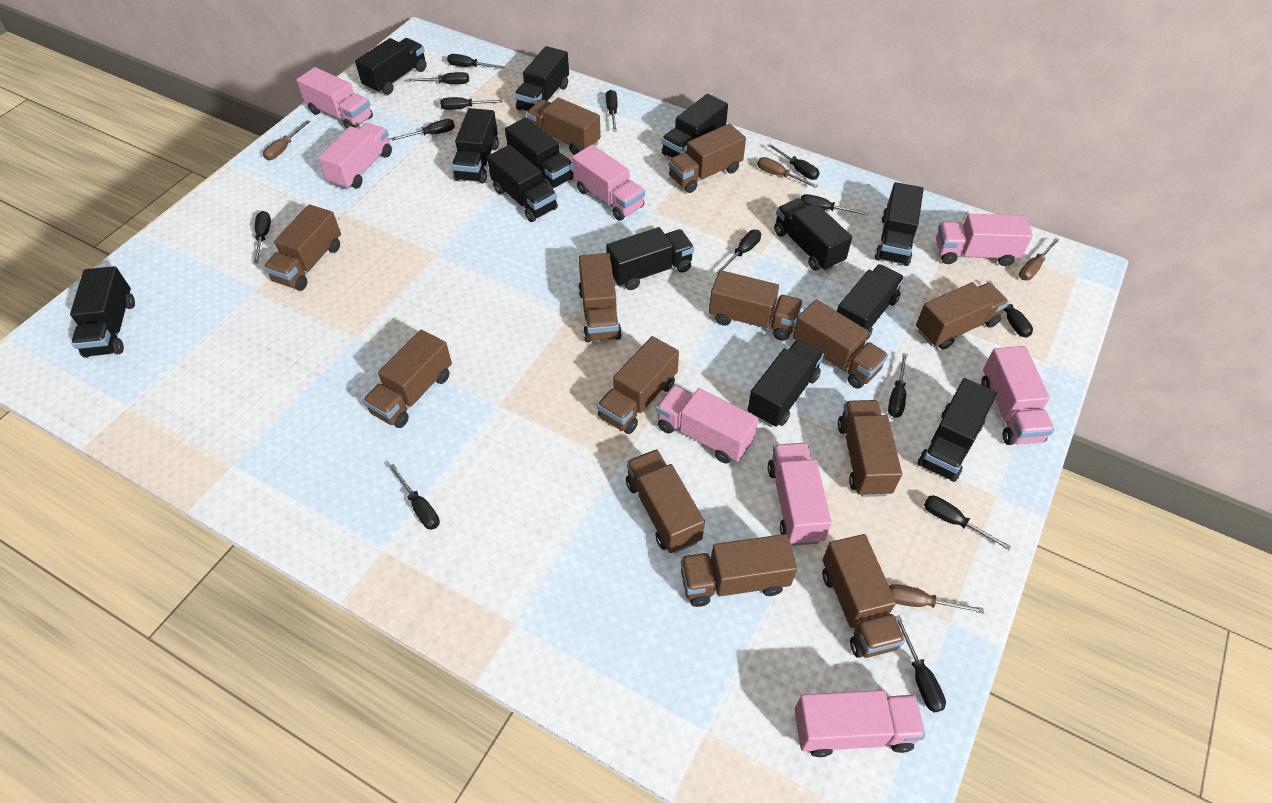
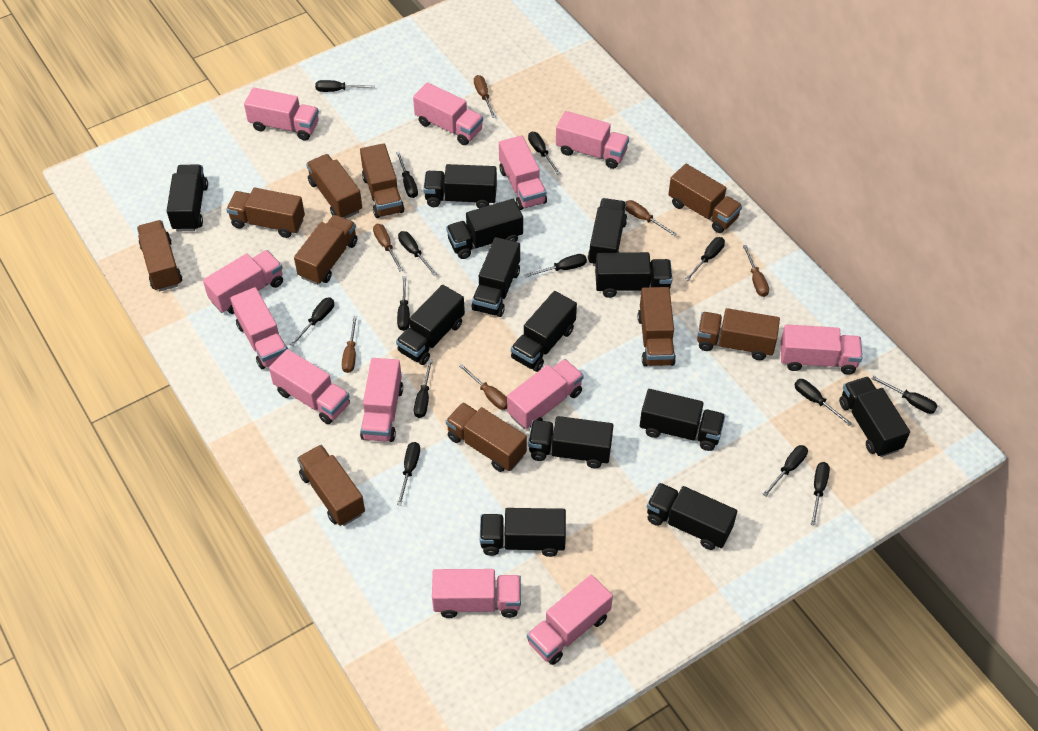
brown screwdriver: [263,120,310,160] [757,157,818,188] [889,584,984,614] [1019,238,1059,280] = 4 -> [342,316,357,373] [373,224,403,271] [459,364,507,410] [474,75,496,118] [625,200,677,236] [743,245,769,297] = 6
brown truck: [263,204,341,291] [363,330,452,428] [526,98,601,155] [578,253,622,343] [597,336,679,434] [626,449,705,553] [668,124,746,193] [680,534,797,607] [709,270,803,341] [793,299,888,389] [822,534,905,658] [838,400,902,497] [916,282,1009,350] = 13 -> [137,220,182,291] [226,187,305,238] [294,215,358,285] [297,445,365,526] [306,154,362,219] [360,143,404,218] [446,402,527,472] [638,287,676,366] [668,164,742,233] [697,308,780,360] = 10
pink truck: [297,67,373,129] [318,123,392,190] [572,144,645,221] [656,385,758,464] [768,443,832,545] [795,690,925,757] [936,214,1033,266] [981,346,1054,445] = 8 -> [203,250,283,314] [230,287,288,369] [244,87,319,141] [269,349,350,424] [360,358,403,442] [413,82,483,145] [432,569,521,618] [499,135,547,210] [507,359,584,429] [527,575,613,665] [556,111,629,169] [780,324,862,375] = 12

